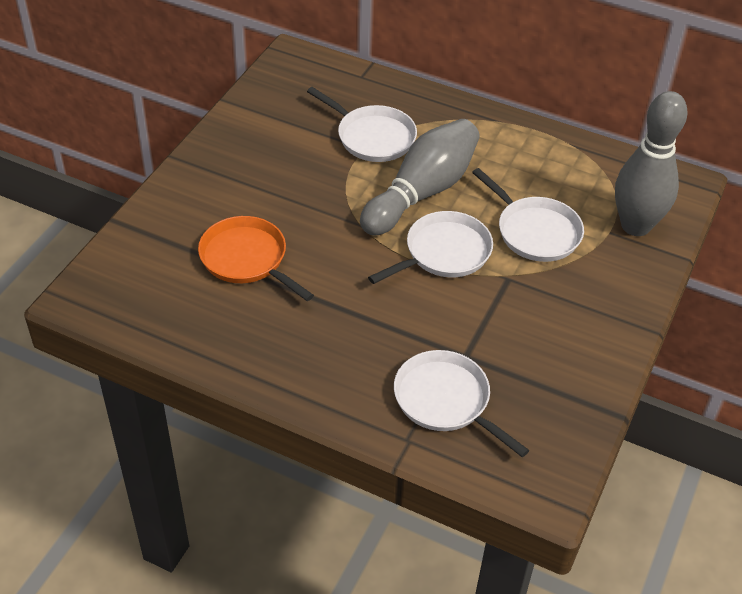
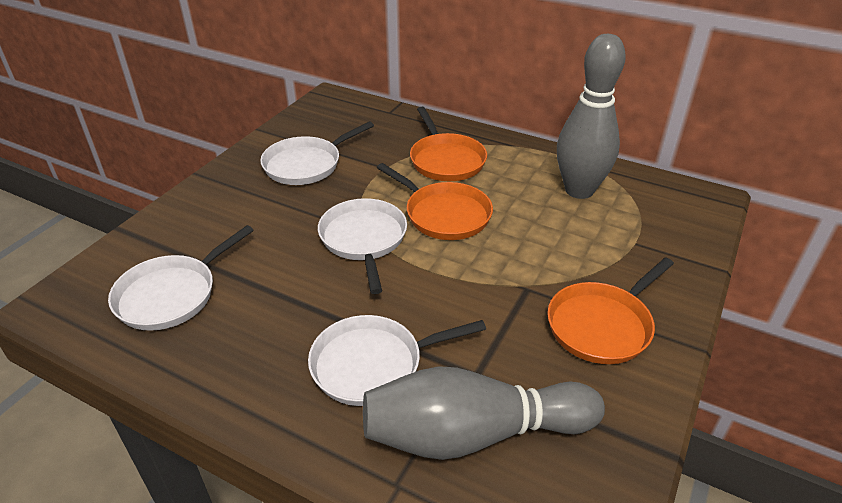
orange pan: [198,216,314,301] = 1 -> [377,163,493,240] [410,107,487,181] [547,257,674,364] = 3

